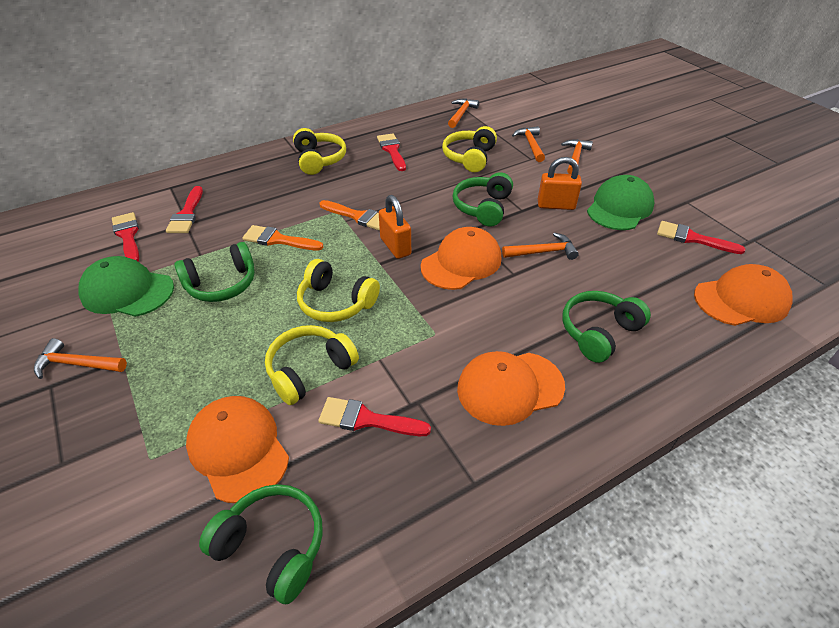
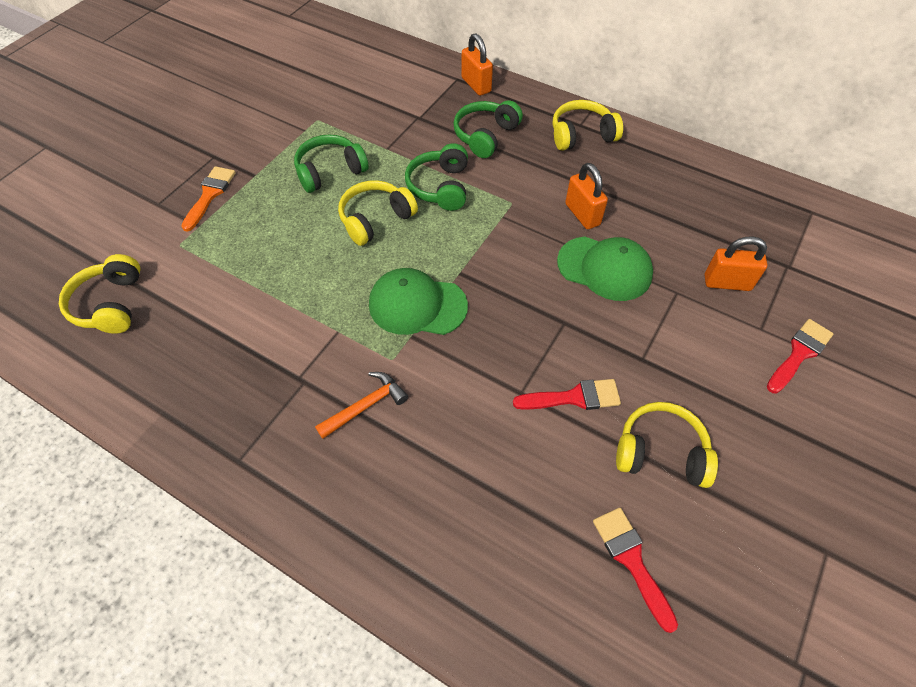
green headphones: [174,242,255,302] [199,484,323,604] [452,172,513,227] [563,291,651,363] = 4 -> [294,135,369,193] [405,143,468,211] [453,100,523,158] = 3
orange brush: [242,225,323,251] [319,200,380,231] = 2 -> [181,166,236,232] = 1
orange cap: [186,396,289,503] [421,227,501,290] [457,351,565,426] [694,264,793,326] = 4 -> none = 0
orange hammer: [34,338,127,379] [448,99,479,128] [502,233,579,260] [512,126,545,162] [561,139,593,174] = 5 -> [315,372,408,439] = 1
orange padlock: [379,195,411,259] [538,157,582,210] = 2 -> [462,33,493,96] [565,163,608,229] [705,236,767,291] = 3
red brush: [112,212,139,261] [166,186,203,233] [318,397,431,436] [377,133,406,171] [657,221,745,254] = 5 -> [513,379,621,410] [593,508,678,633] [767,319,833,394] = 3

